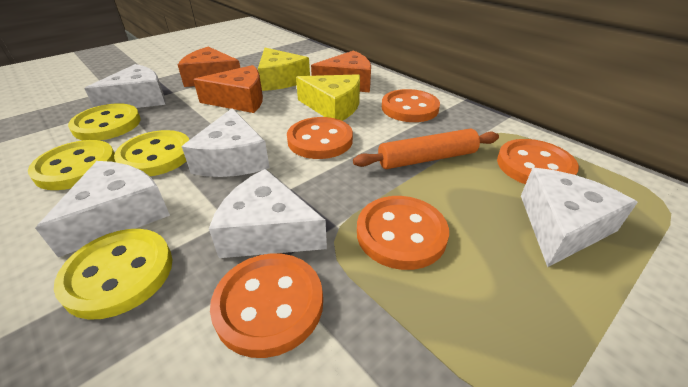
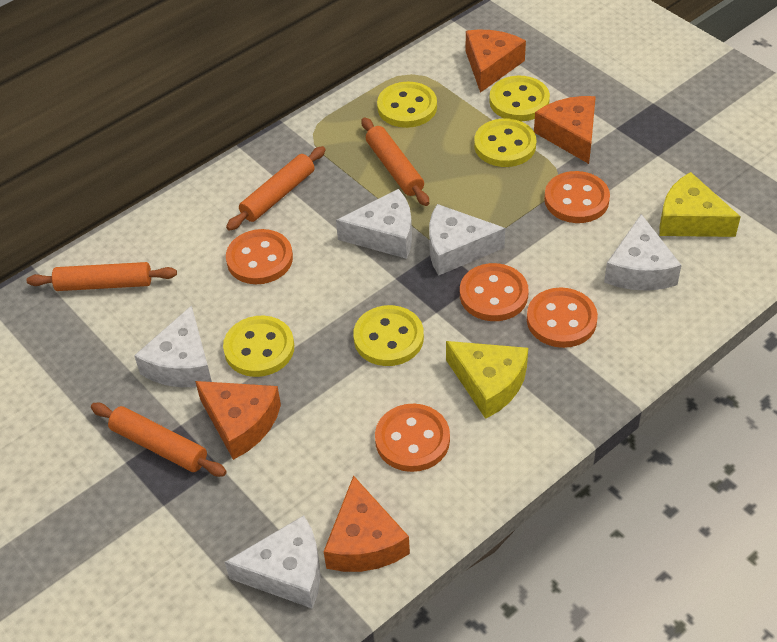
orange cheese: [178,47,240,87] [193,65,263,113] [311,51,371,93] = 3 -> [195,381,281,460] [323,475,410,572] [466,29,526,93] [534,96,596,164] = 4
orange rolling pin: [353,128,499,169] = 1 -> [27,262,177,291] [91,403,227,477] [226,146,326,231] [362,117,429,206] = 4
yellow button: [28,140,115,190] [54,229,173,320] [68,103,141,141] [114,130,189,176] = 4 -> [223,316,294,377] [353,305,424,366] [377,82,437,128] [474,118,536,167] [489,76,550,121] = 5

